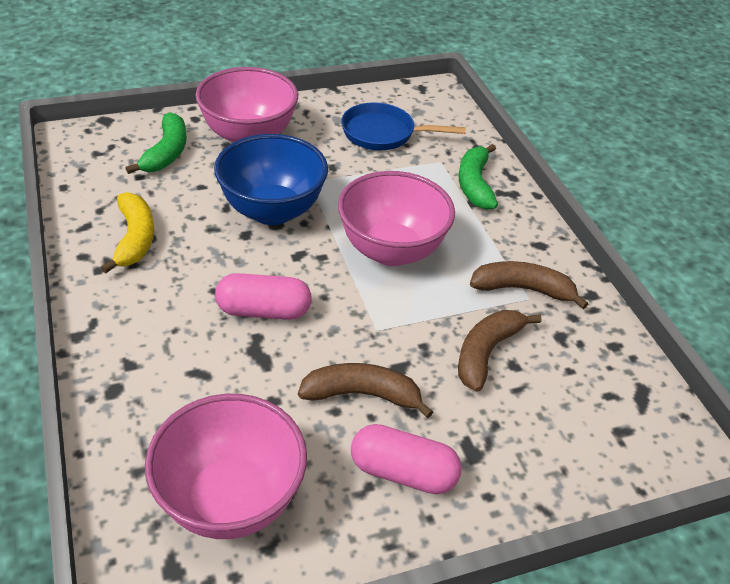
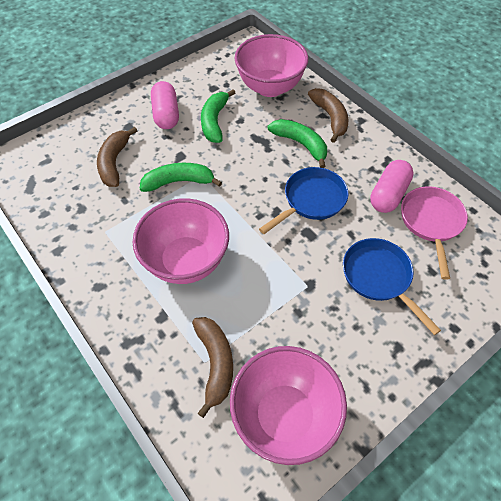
blue bowl: [214,134,328,225] = 1 -> none = 0
blue pan: [341,102,466,150] = 1 -> [259,167,349,234] [343,238,441,335] = 2
green banana: [125,112,187,174] [459,144,498,210] = 2 -> [140,163,222,192] [201,89,235,143] [268,119,327,168] = 3
pink pan: none = 0 -> [401,186,468,280] = 1
yellow banana: [101,192,154,274] = 1 -> none = 0

